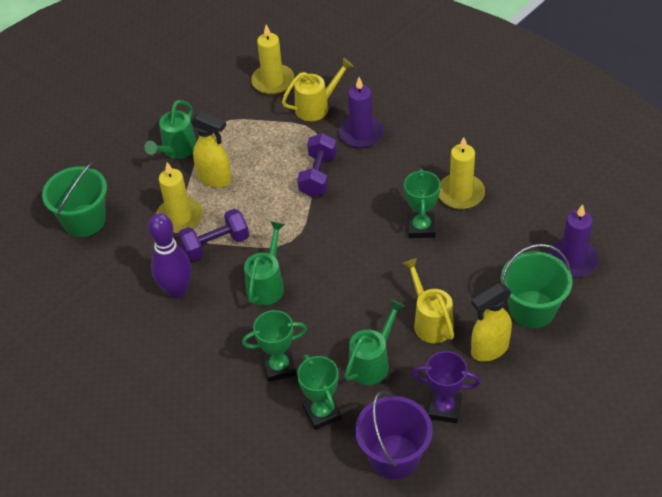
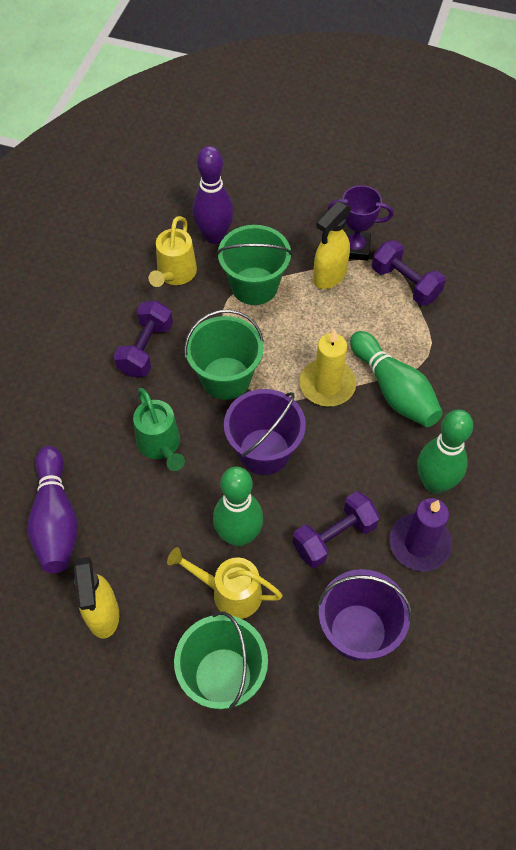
green bowling pin: none = 0 -> [213,467,263,547] [350,331,443,427] [417,409,473,494] = 3
green bucket: [42,162,107,237] [501,244,573,328] = 2 -> [174,611,268,710] [184,309,264,400] [217,225,292,305] = 3
green trophy: [242,310,307,382] [297,354,342,430] [404,169,441,238] = 3 -> none = 0
green watering can: [144,100,196,159] [244,221,285,306] [344,299,405,385] = 3 -> [133,388,185,471] = 1
purple bowling pin: [148,213,192,298] = 1 -> [27,446,78,573] [192,146,234,244] = 2
purple bucket: [355,391,433,479] = 1 -> [224,389,306,475] [317,569,412,661] = 2
purple candle: [339,77,384,148] [548,204,599,278] = 2 -> [389,498,452,571] = 1
purple dumbbell: [178,209,249,261] [298,133,337,197] = 2 -> [114,301,173,377] [293,491,380,568] [372,240,446,306] = 3
yellow candle: [156,162,203,234] [251,24,294,95] [439,137,485,209] = 3 -> [299,329,356,406] = 1

